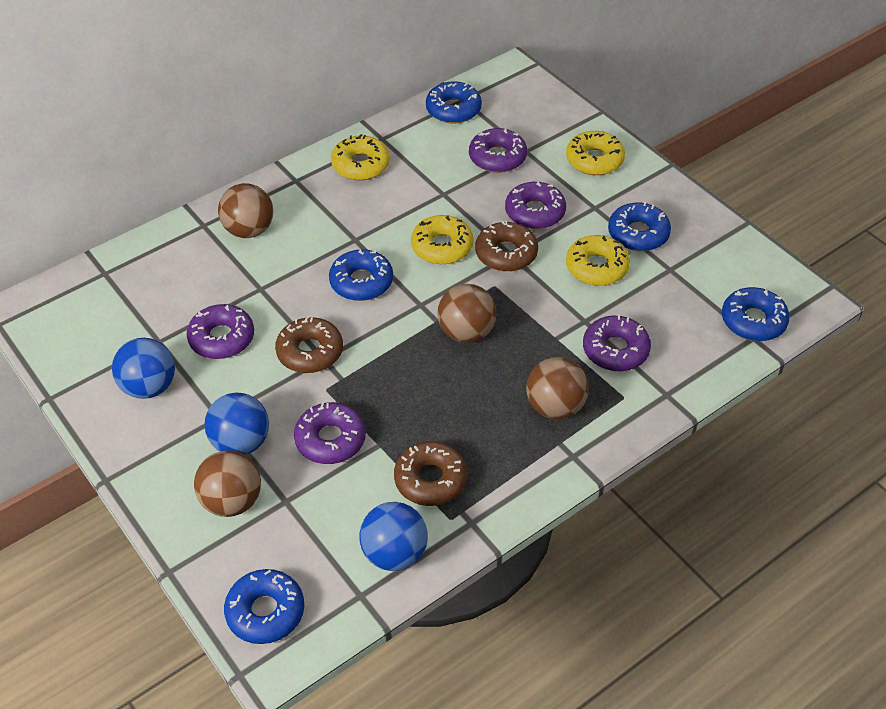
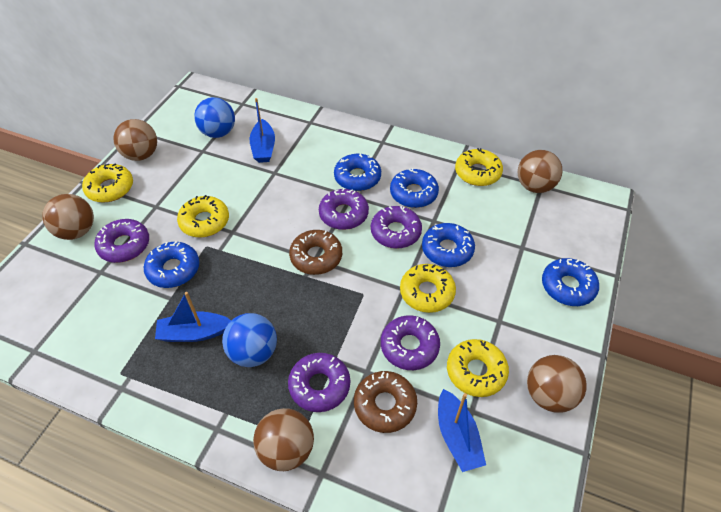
blue ball: [112,338,175,399] [204,393,269,455] [359,502,428,571] = 3 -> [194,97,235,138] [222,313,277,367] = 2
blue boat: none = 0 -> [155,292,231,342] [249,98,275,163] [438,389,486,472] = 3
brown ball: [194,450,261,517] [218,183,273,238] [437,284,497,343] [526,357,589,419] = 4 -> [42,194,94,240] [113,119,157,161] [253,408,314,471] [518,150,562,193] [527,355,587,413] = 5
brown donut: [275,316,343,373] [394,441,467,506] [475,221,538,272] = 3 -> [289,230,342,275] [354,371,417,433] = 2
yellow donut: [331,134,390,180] [411,215,474,264] [566,131,625,175] [566,235,630,286] = 4 -> [82,163,133,203] [177,195,229,238] [400,264,456,313] [447,339,509,397] [455,148,503,186] = 5

